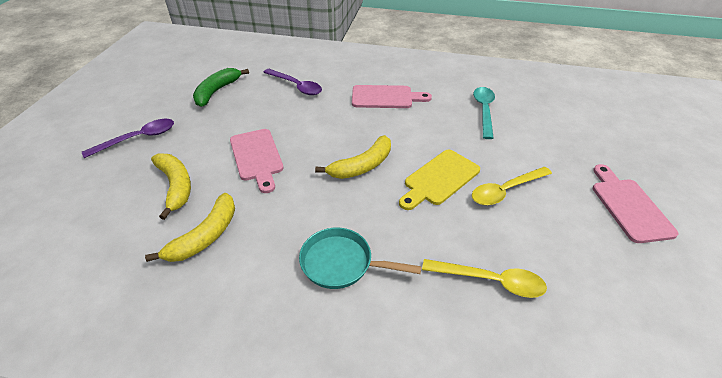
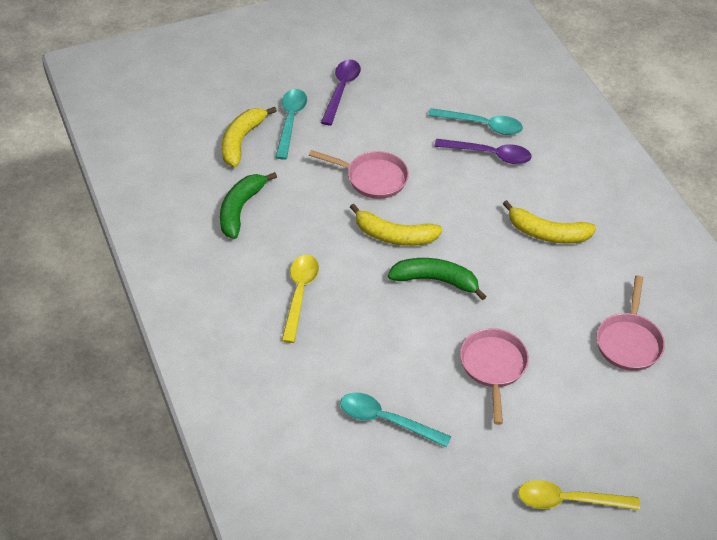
green banana: [193,68,249,107] = 1 -> [220,172,277,239] [388,258,486,300] = 2
pink cutting board: [230,129,284,193] [352,85,432,108] [593,164,678,243] = 3 -> none = 0
pink pan: none = 0 -> [309,150,409,199] [460,328,529,425] [597,276,665,371] = 3
turquoise pan: [299,228,422,289] = 1 -> none = 0
turquoise spoon: [473,87,495,139] = 1 -> [275,89,307,160] [340,392,451,448] [428,108,523,135] = 3
yellow cutting board: [399,150,480,210] = 1 -> none = 0

